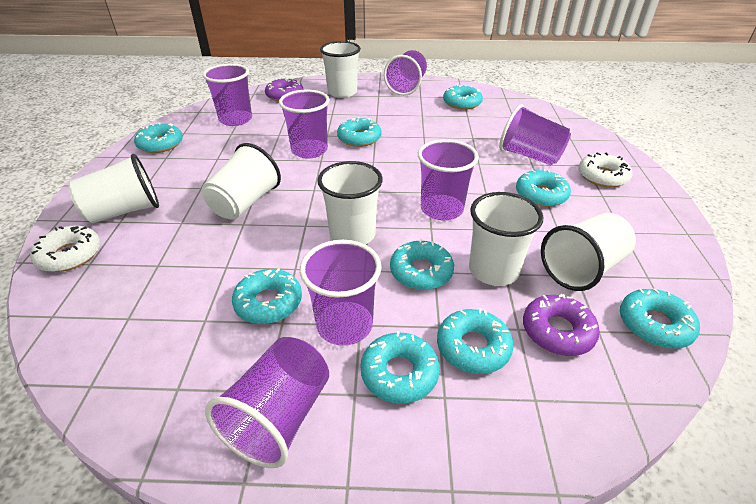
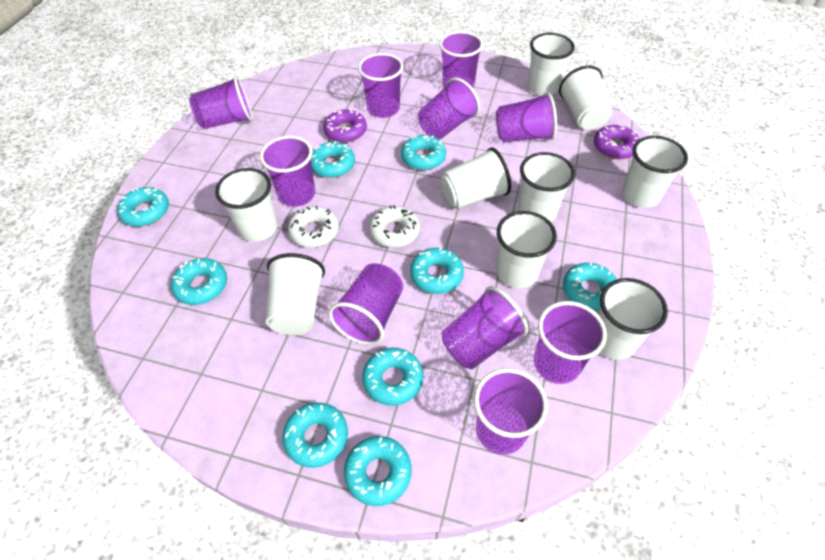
purple cup: [203,64,252,126] [205,337,329,468] [279,90,330,159] [300,240,382,346] [384,50,427,96] [418,139,479,220] [499,104,571,166] = 7 -> [189,76,253,129] [260,136,315,207] [328,263,403,345] [358,53,404,118] [418,78,480,139] [439,31,483,88] [442,286,528,369] [474,368,548,455] [496,93,557,143] [534,301,607,384] = 10
white cup: [68,154,159,223] [202,143,281,220] [317,161,383,244] [320,41,361,98] [469,192,543,286] [541,213,636,291] = 6 -> [215,168,278,242] [266,253,325,335] [441,147,511,209] [496,211,557,288] [518,152,575,222] [528,33,575,96] [559,66,613,130] [598,278,668,360] [622,136,688,208] = 9

